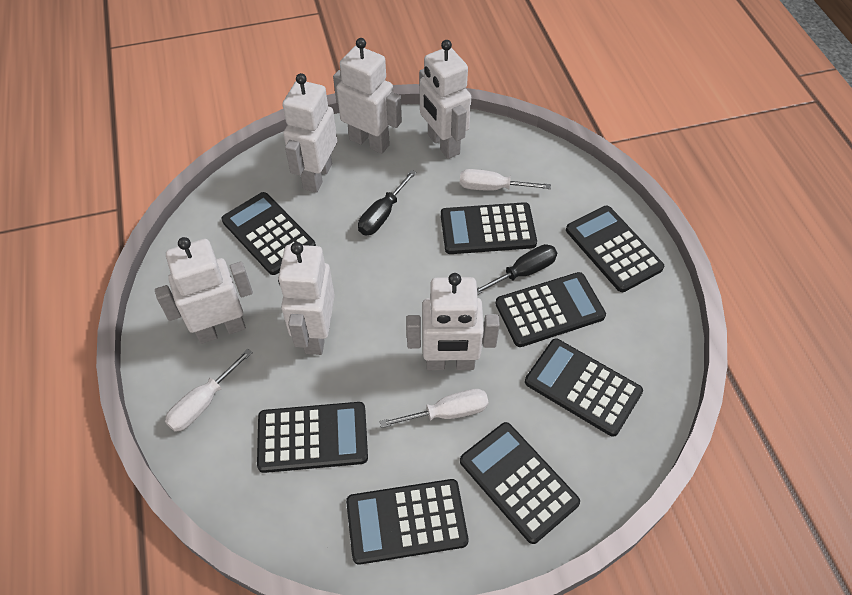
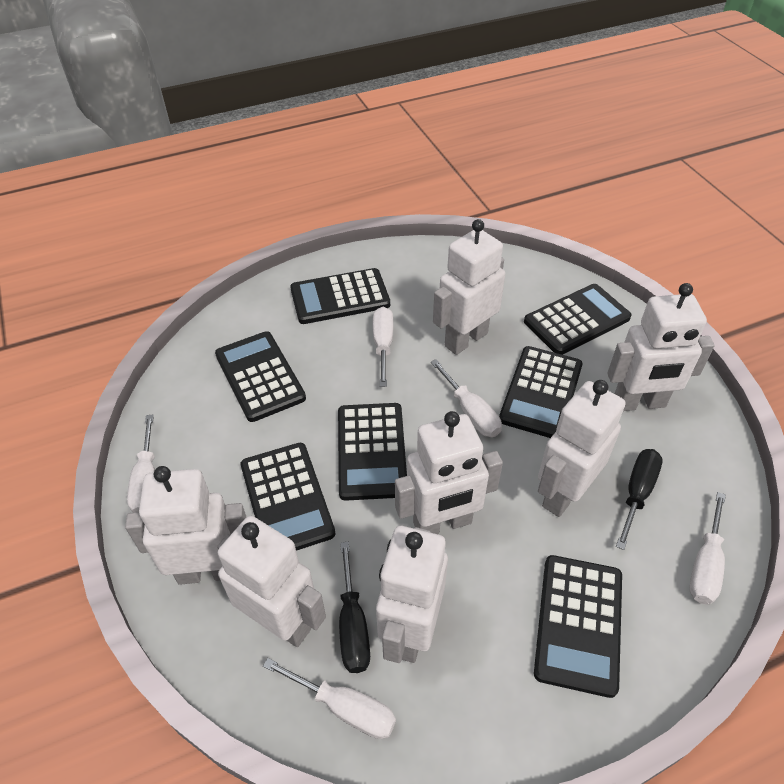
black calculator: [222,192,316,275] [257,402,368,473] [346,479,468,565] [441,202,537,254] [460,422,580,544] [495,272,606,347] [525,339,643,437] [566,206,664,292] = 8 -> [215,331,306,422] [241,443,335,551] [290,268,390,324] [338,403,407,501] [499,346,583,438] [524,284,632,355] [534,555,622,698] = 7
white robot: [155,237,253,344] [278,242,335,355] [282,73,337,193] [333,38,402,154] [406,273,500,370] [419,40,471,159] = 6 -> [125,466,246,585] [217,516,326,647] [376,526,448,663] [395,411,503,534] [433,219,505,355] [538,380,626,517] [607,283,715,411] = 7
white screwdriver: [165,349,253,432] [380,389,489,428] [460,169,551,191] = 3 -> [127,415,155,513] [263,658,396,739] [373,307,393,387] [431,359,502,437] [690,492,726,605] = 5

